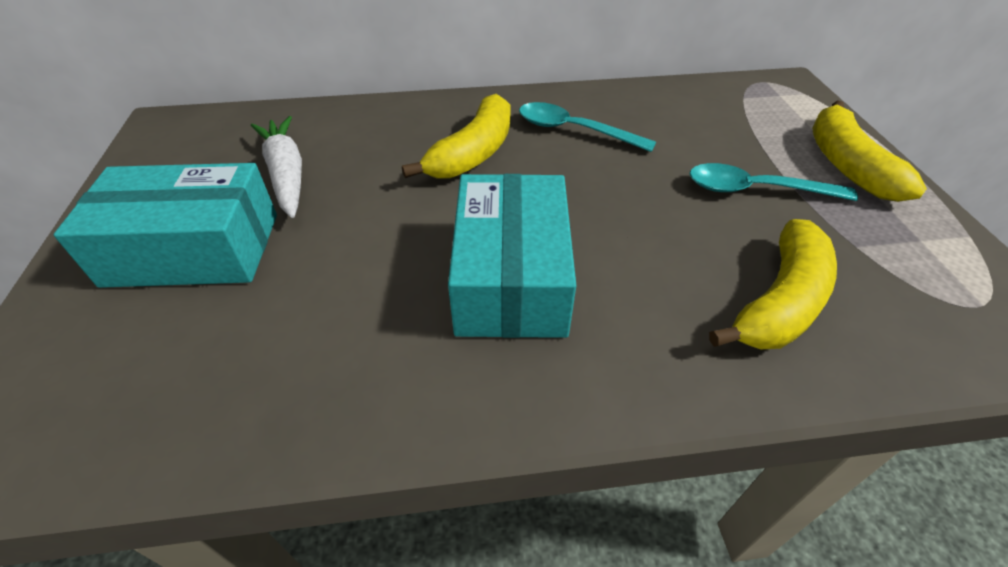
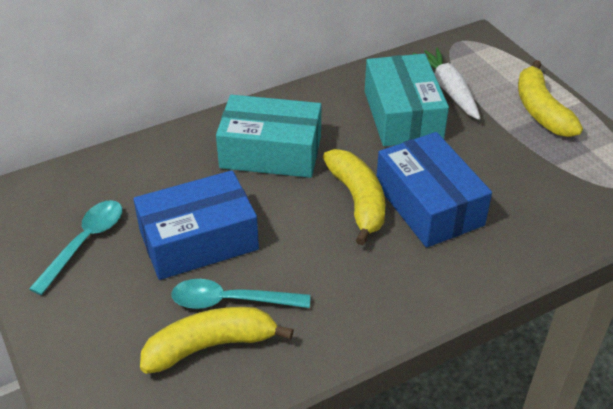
blue box: none = 0 -> [133,170,259,280] [377,132,492,248] = 2

